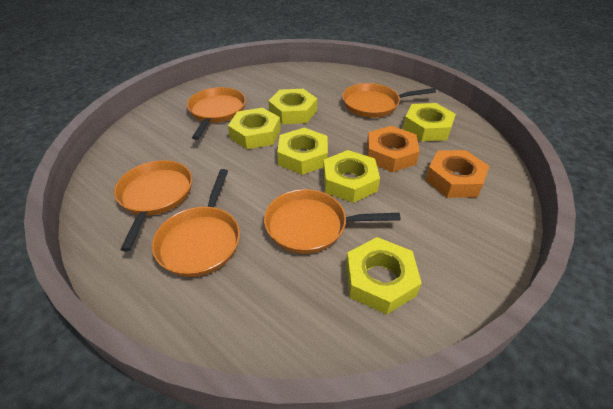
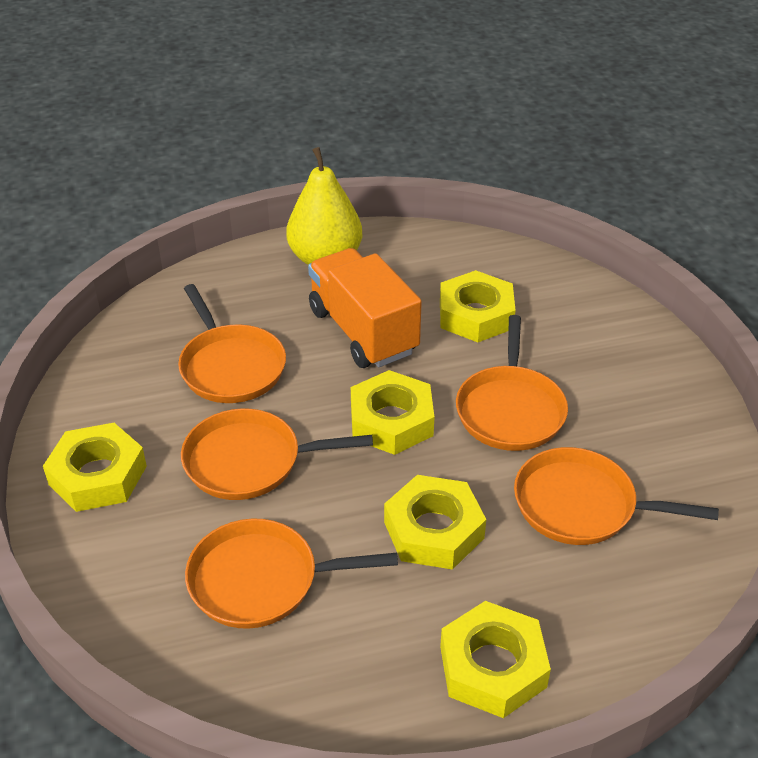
orange nut: [367,126,420,172] [425,150,489,198] = 2 -> none = 0
orange truck: none = 0 -> [308,248,422,368] = 1
yellow nut: [228,108,281,149] [269,89,317,124] [277,128,328,175] [323,150,380,203] [346,237,422,315] [403,103,456,142] = 6 -> [43,423,147,512] [351,370,434,455] [384,475,486,570] [440,270,516,342] [440,601,551,718] = 5
yellow pear: none = 0 -> [286,147,362,265] = 1

